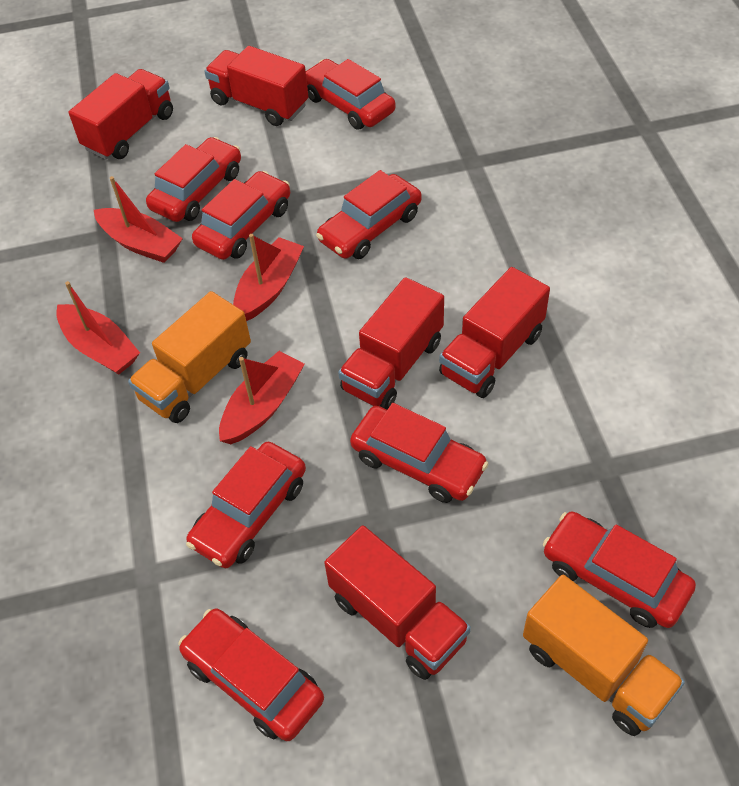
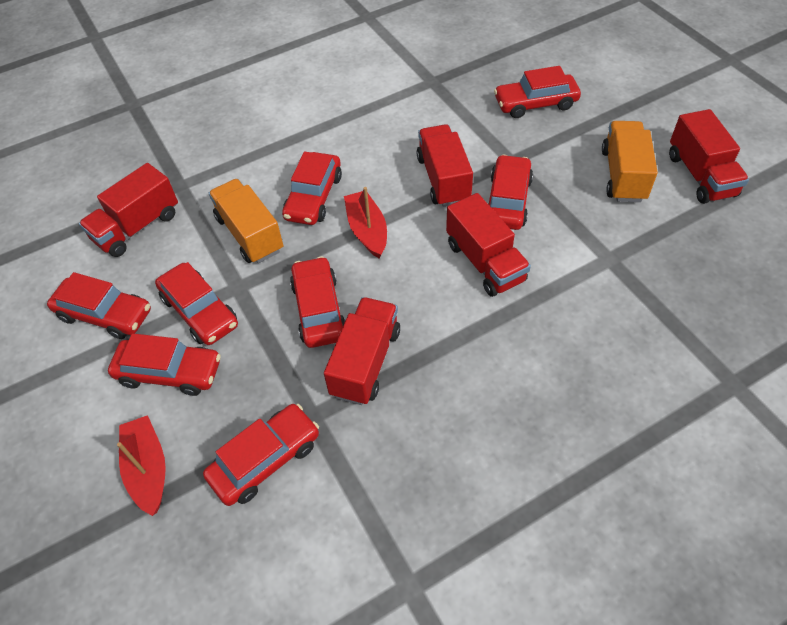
red boat: [56,281,140,375] [94,176,183,263] [219,351,305,444] [233,234,304,321] = 4 -> [117,415,166,516] [344,187,387,259] = 2

